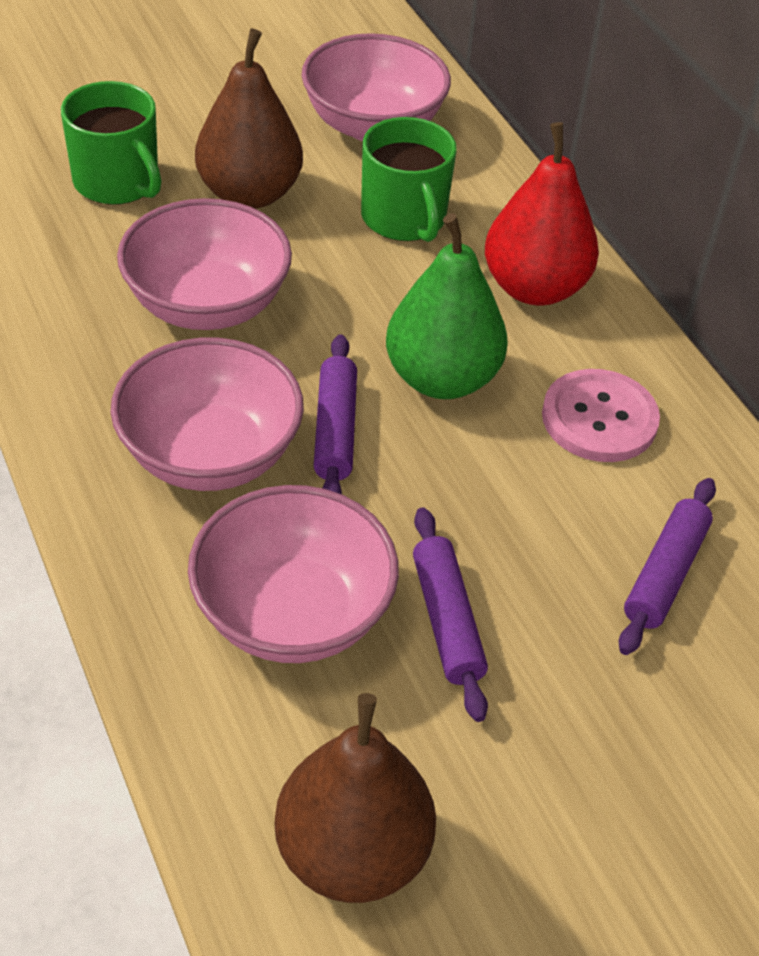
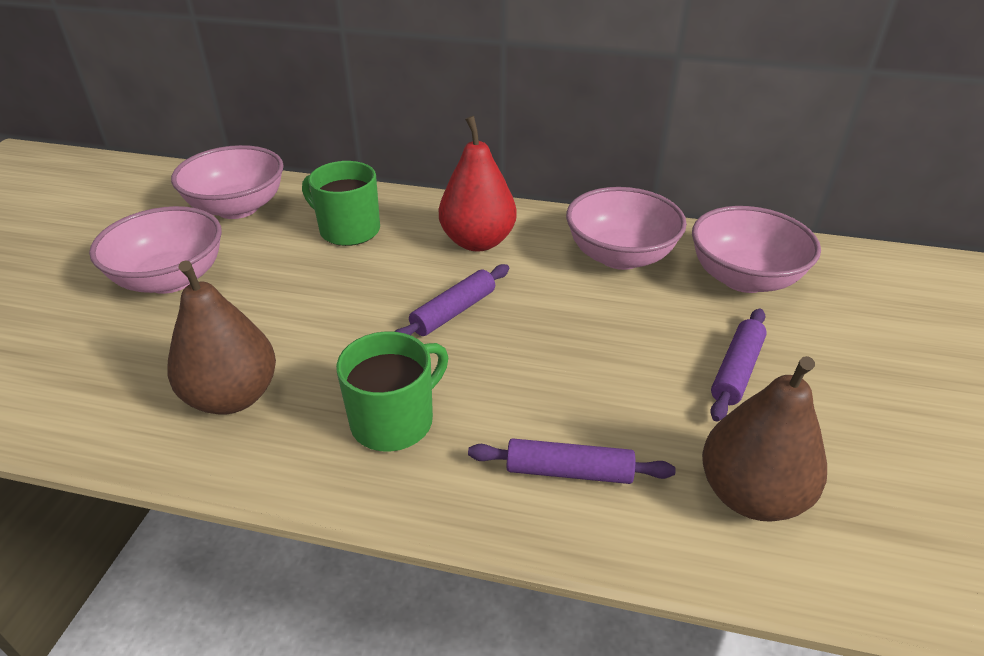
green pear: [386,213,508,399] = 1 -> none = 0
pink button: [542,369,660,462] = 1 -> none = 0

